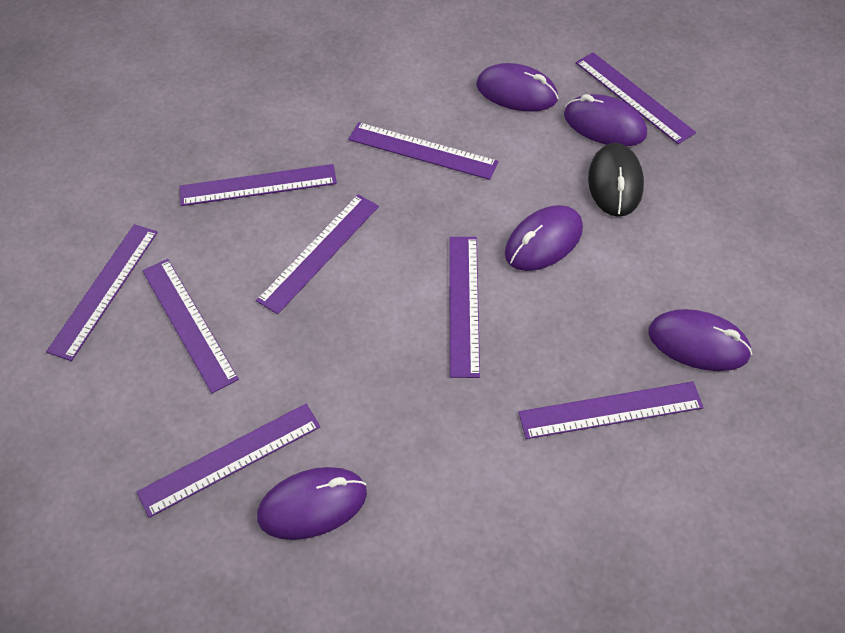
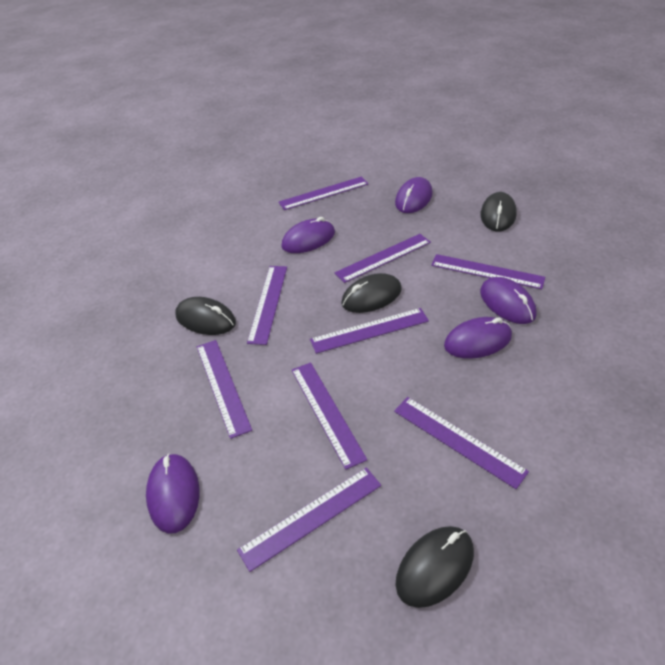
black mouse: [588,143,644,217] = 1 -> [175,297,236,335] [341,273,401,313] [395,526,474,608] [481,192,517,232] = 4

